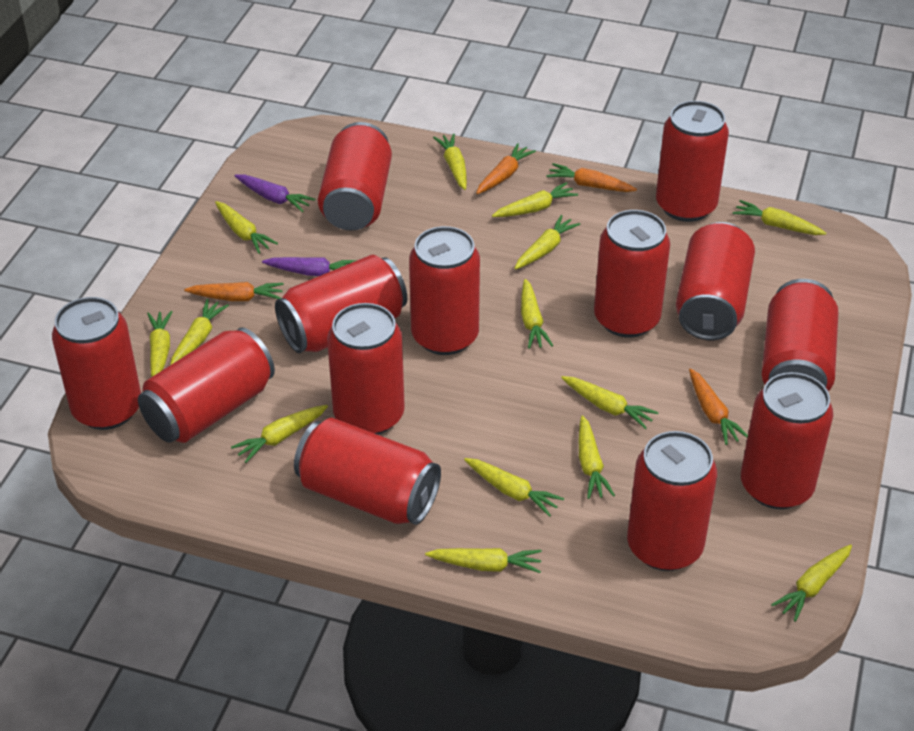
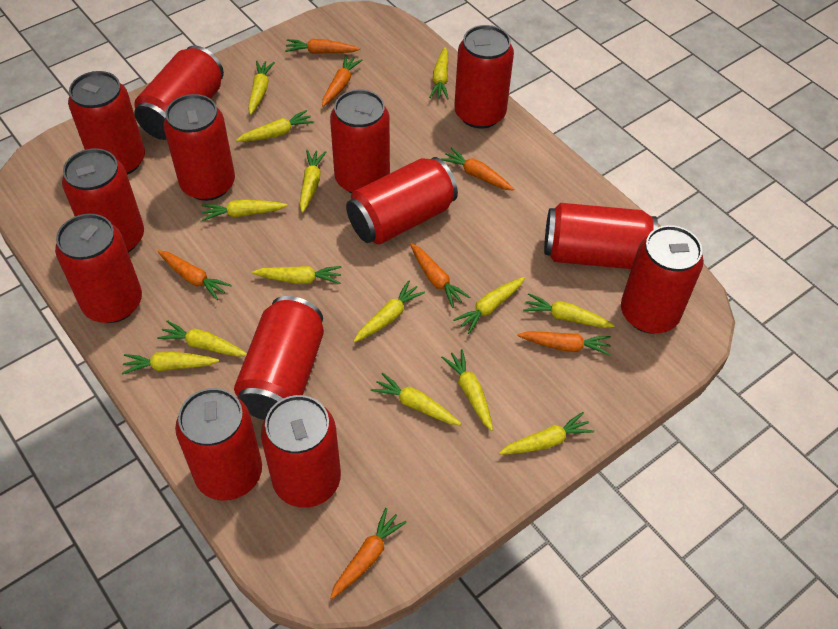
orange carrot: [184,282,284,301] [476,143,536,194] [546,163,637,192] [689,368,748,445] = 4 -> [158,250,232,300] [285,39,360,54] [322,55,362,106] [330,508,407,599] [410,243,470,308] [440,147,514,191] [517,331,611,356] = 7
purple carrot: [235,174,315,212] [262,257,357,276] = 2 -> none = 0

